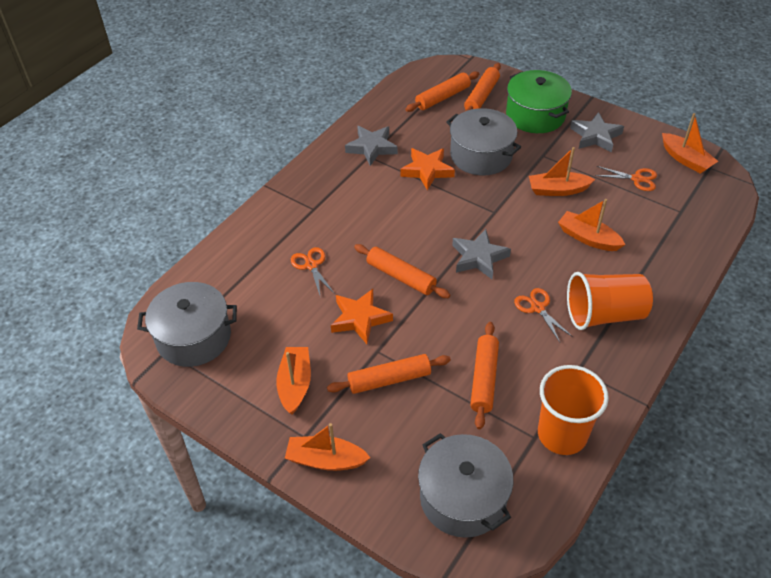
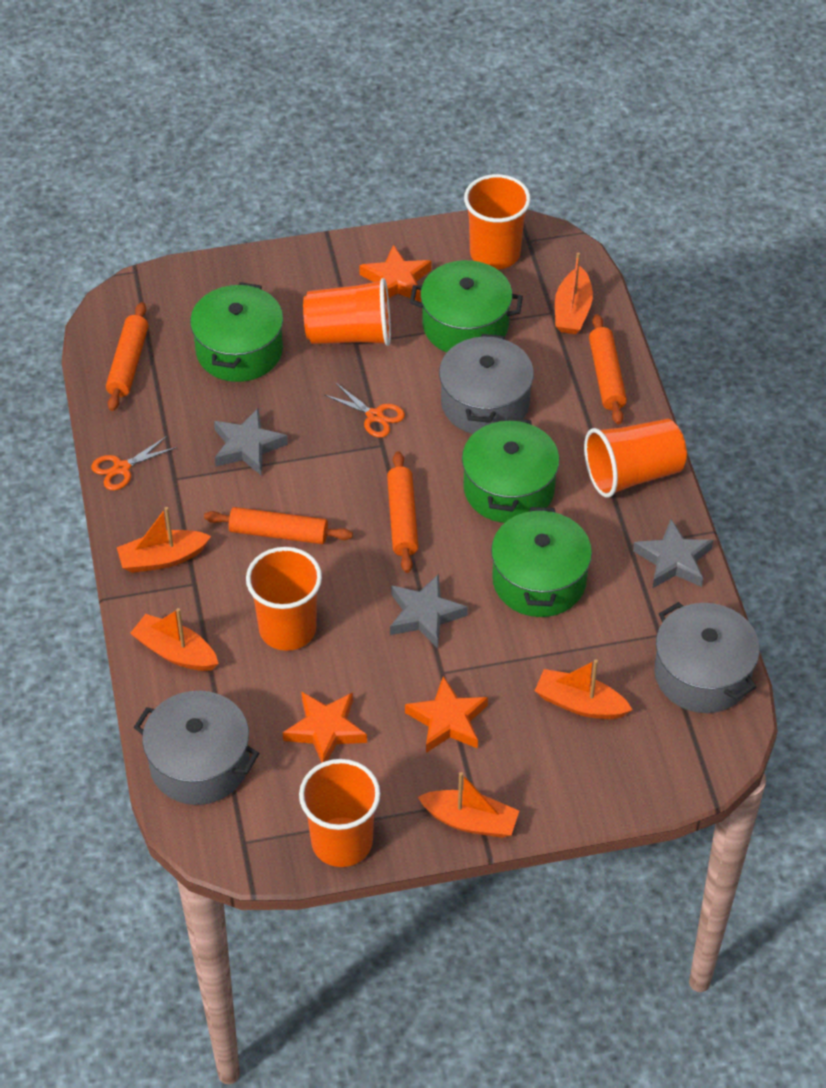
green pot: [506,70,572,133] = 1 -> [190,282,283,382] [410,260,523,352] [462,417,560,523] [491,507,592,617] = 4
orange cup: [538,365,609,455] [567,272,653,330] = 2 -> [246,547,322,651] [299,759,380,867] [303,278,391,346] [464,174,531,270] [584,419,687,498] = 5
orange rolling pin: [327,354,451,394] [354,244,450,298] [406,71,479,112] [464,63,501,112] [470,322,499,429] = 5 -> [106,302,148,411] [204,507,353,544] [387,451,418,573] [589,314,627,424] = 4
orange scissors: [291,247,335,298] [514,288,573,342] [595,166,657,191] = 3 -> [91,436,177,490] [325,383,405,438] = 2
orange star: [331,289,393,344] [400,148,455,190] = 2 -> [283,691,367,763] [359,244,431,302] [405,676,488,753] = 3

